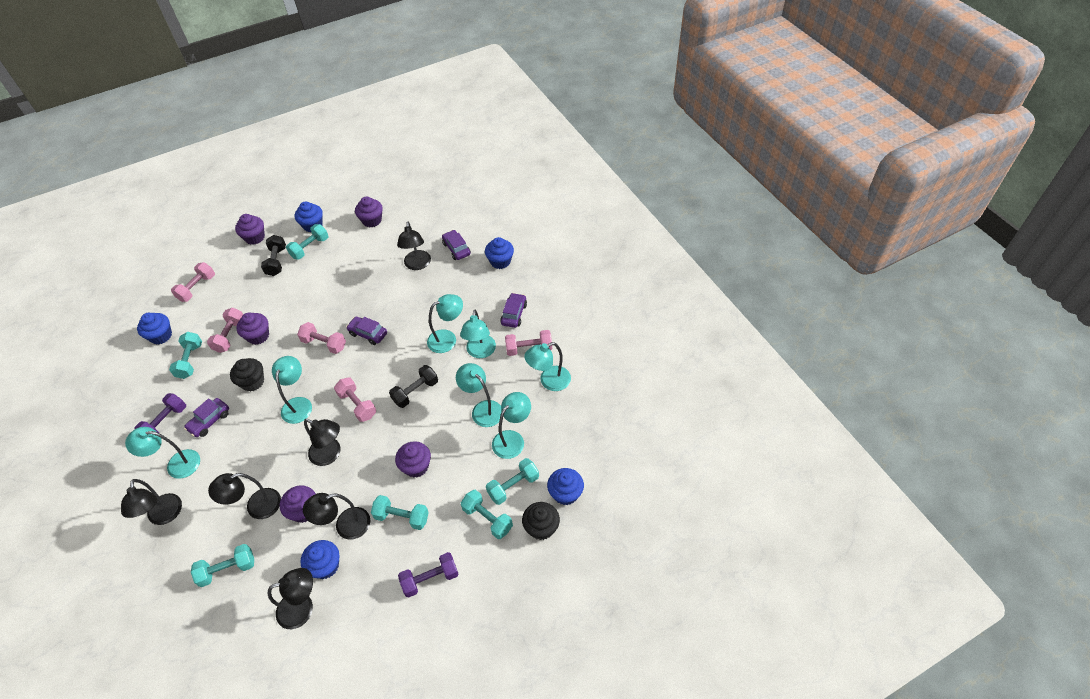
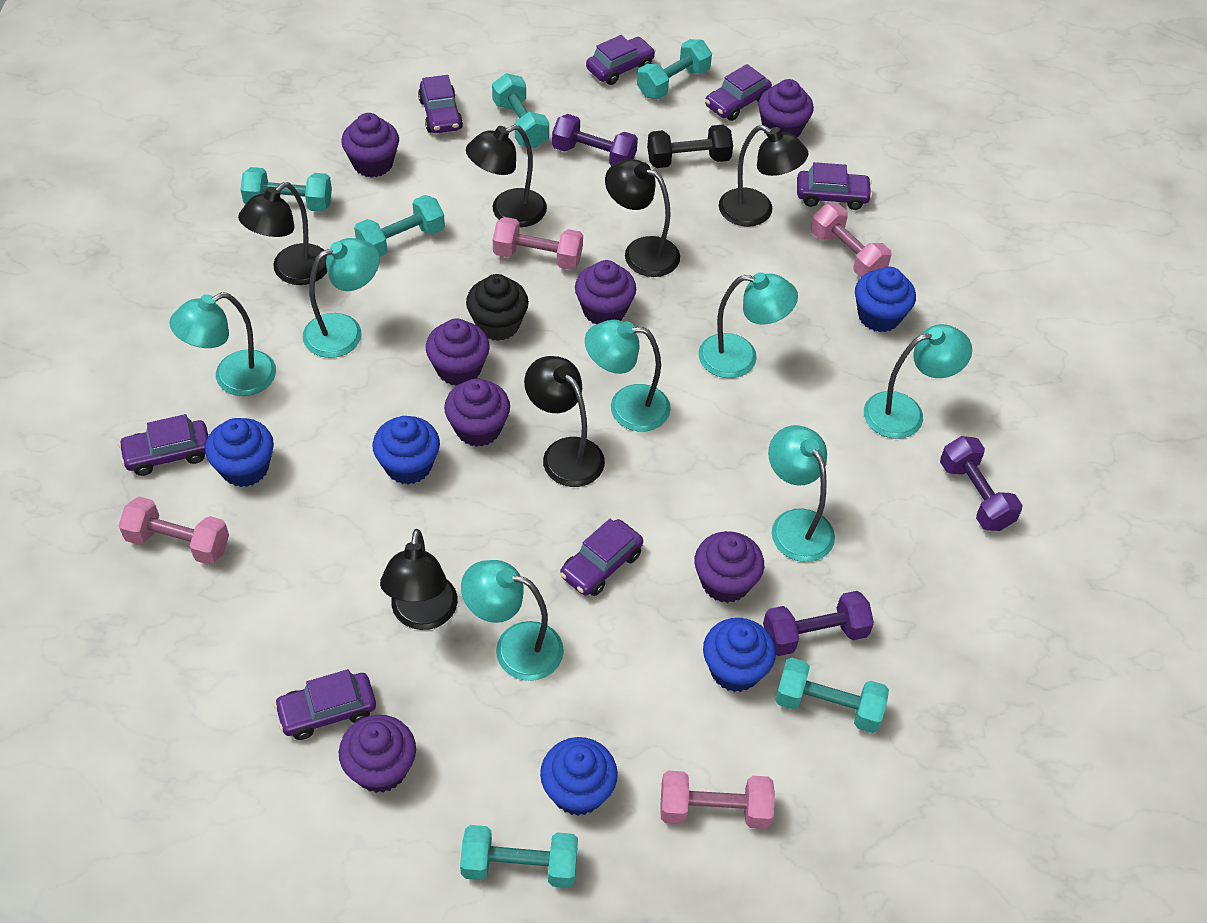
black cupcake: [230,358,264,392] [522,502,560,540] = 2 -> [466,274,529,341] = 1
black dumbbell: [261,235,286,276] [389,365,438,408] = 2 -> [647,125,733,168] = 1
pink dumbbell: [171,262,215,302] [207,308,243,353] [297,322,346,354] [334,377,376,422] [505,330,552,356] = 5 -> [119,496,229,565] [493,217,583,270] [660,771,775,829] [811,204,891,277] = 4
purple car: [184,398,229,437] [346,317,387,345] [442,230,471,260] [500,293,527,328] = 4 -> [118,414,208,476] [274,669,376,740] [418,75,463,133] [560,519,643,596] [586,35,656,85] [705,64,772,121] [797,162,872,210] = 7
purple cupcake: [235,214,265,245] [236,313,269,345] [280,485,316,523] [355,197,383,227] [395,441,431,478] = 5 -> [339,715,416,793] [341,113,399,178] [426,319,490,386] [444,378,510,447] [575,260,636,325] [695,531,764,603] [758,79,814,138] = 7
purple dumbbell: [134,393,186,433] [398,552,458,598] = 2 -> [552,114,638,166] [763,591,874,656] [940,436,1023,531] = 3

